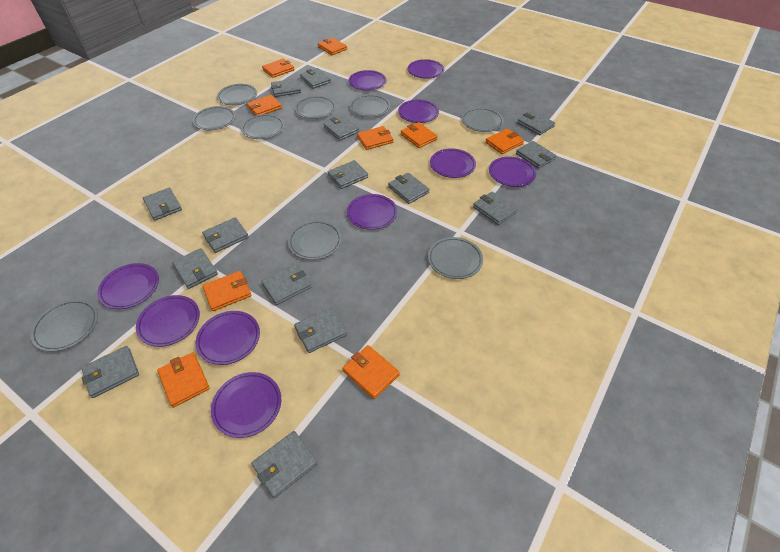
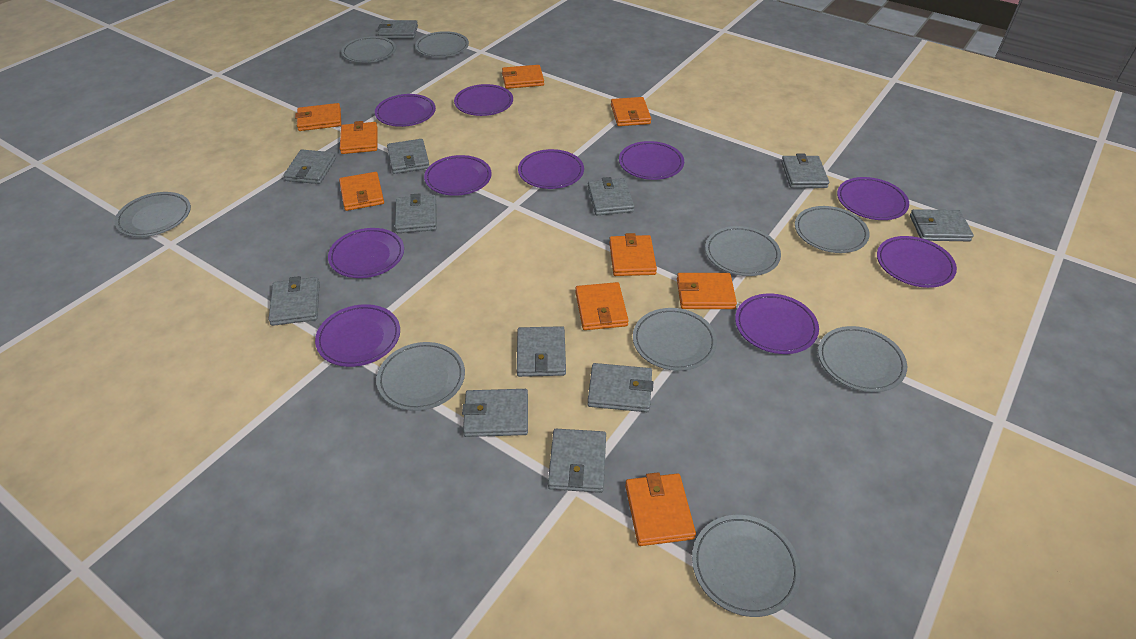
grey wallet: [81,346,139,398] [143,188,182,221] [172,248,218,289] [202,217,249,253] [251,431,318,498] [261,264,311,305] [271,78,301,97] [294,307,347,353] [300,68,331,89] [323,115,359,141] [328,160,368,189] [388,173,430,204] [473,192,518,225] [516,141,556,169] [517,111,555,135] = 15 -> [268,276,320,326] [283,150,336,184] [378,20,418,39] [387,139,429,174] [395,193,437,233] [462,389,528,437] [517,326,566,377] [548,429,606,493] [588,177,634,215] [588,363,653,412] [781,154,829,188] [910,209,974,241] = 12

